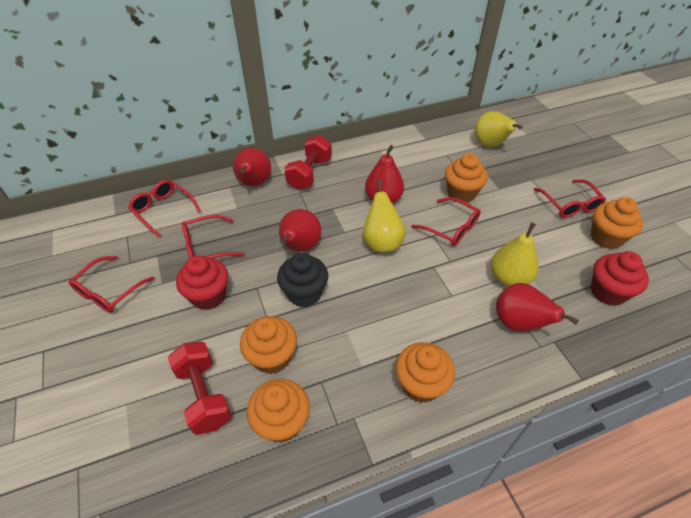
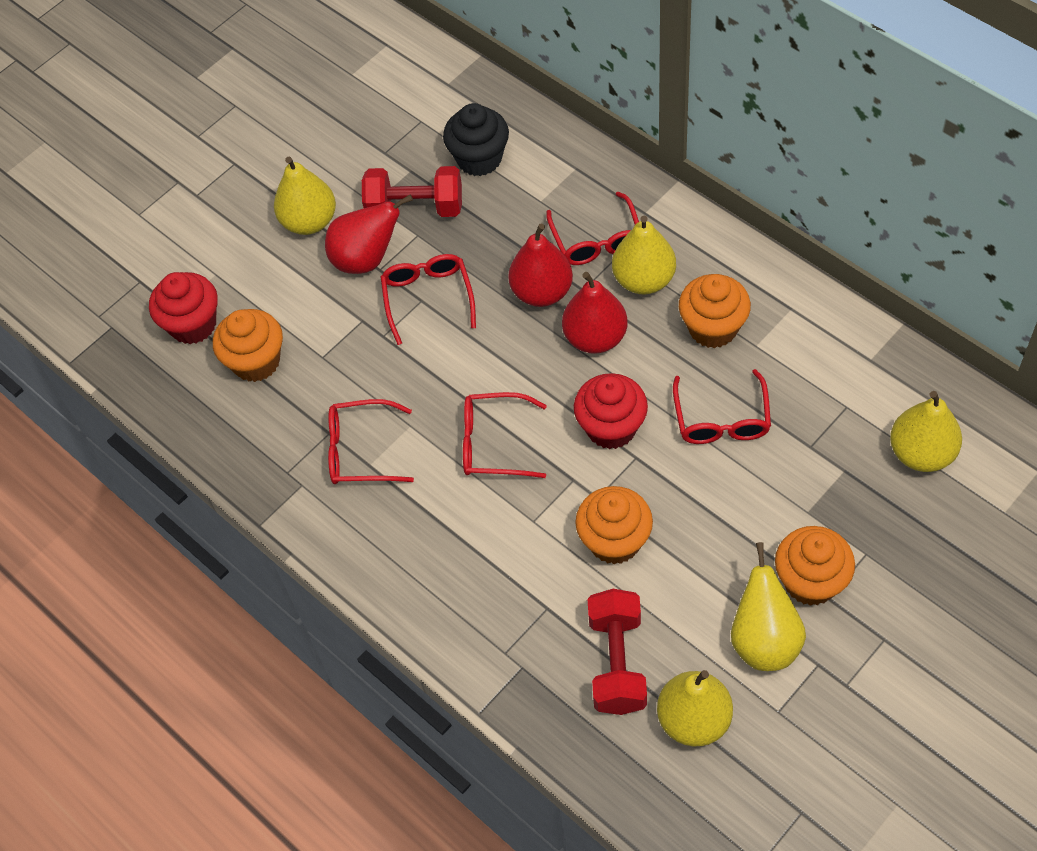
orange cupcake: [240,316,297,374] [247,379,310,443] [396,342,455,403] [445,153,488,203] [591,197,643,249] = 5 -> [213,309,283,382] [575,486,653,564] [679,274,751,348] [775,526,855,606] = 4
red pear: [233,148,271,186] [279,209,321,252] [365,145,404,204] [496,283,579,332] = 4 -> [325,194,413,274] [508,223,573,307] [562,272,627,354] = 3
yellow pear: [363,179,406,252] [475,111,523,147] [491,222,539,287] = 3 -> [274,157,336,235] [612,216,676,295] [657,670,733,746] [731,542,806,671] [890,391,962,472] = 5

